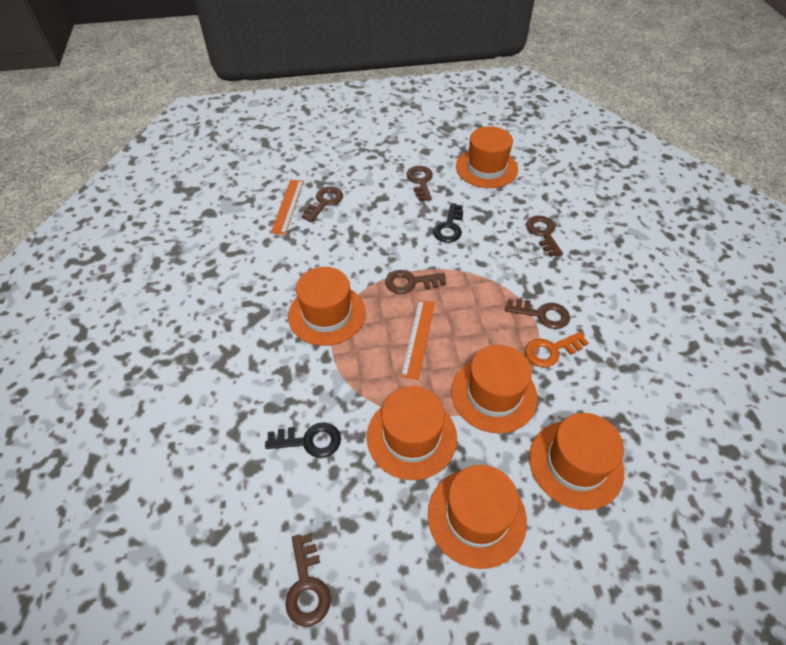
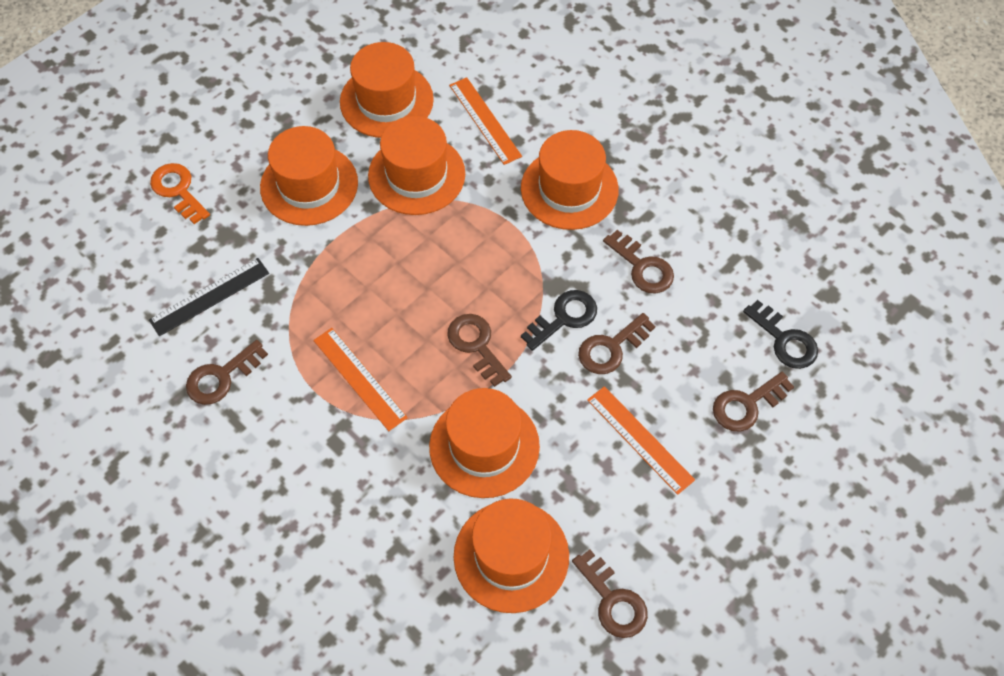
black ruler: none = 0 -> [149,258,269,336] = 1
orange ruler: [271,180,304,235] [401,300,435,380] = 2 -> [313,328,408,431] [449,77,522,165] [587,386,695,495] = 3

